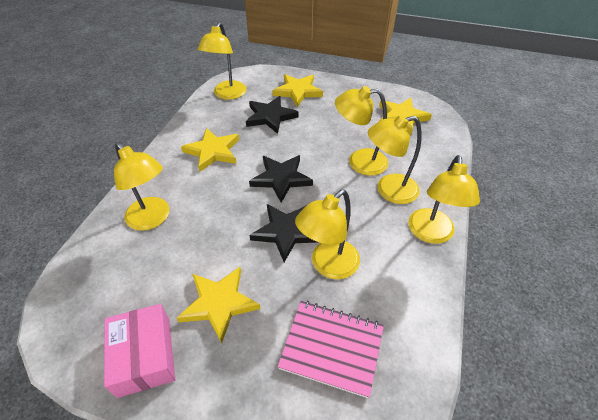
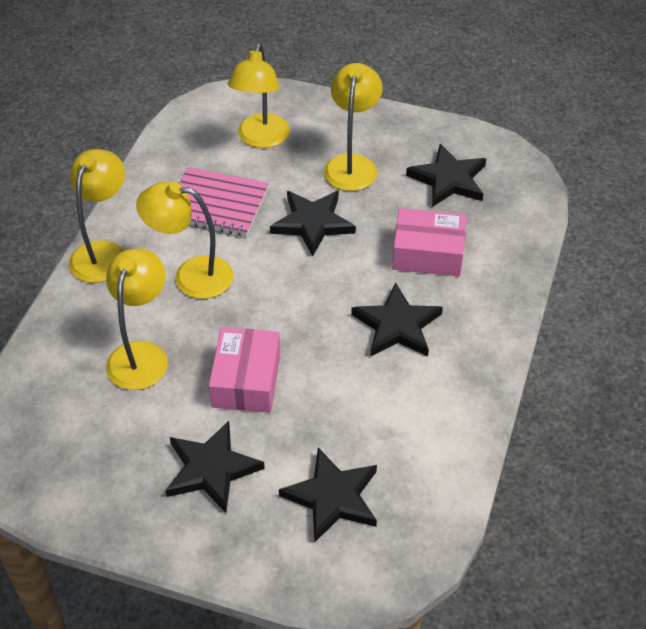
black star: [246,96,299,134] [249,155,313,203] [249,204,318,262] = 3 -> [165,421,265,513] [270,191,356,256] [279,448,377,543] [351,283,443,357] [406,144,486,207] = 5
pink box: [104,304,175,398] = 1 -> [209,327,280,413] [392,208,467,276] = 2
yellow lamp: [114,142,170,231] [198,22,246,100] [295,190,360,279] [335,86,388,176] [368,115,422,204] [408,155,480,244] = 6 -> [69,149,125,283] [106,248,168,390] [136,182,233,299] [228,44,290,148] [324,63,382,191] = 5
yellow star: [177,267,261,343] [181,128,239,172] [272,74,323,107] [379,97,432,135] = 4 -> none = 0

